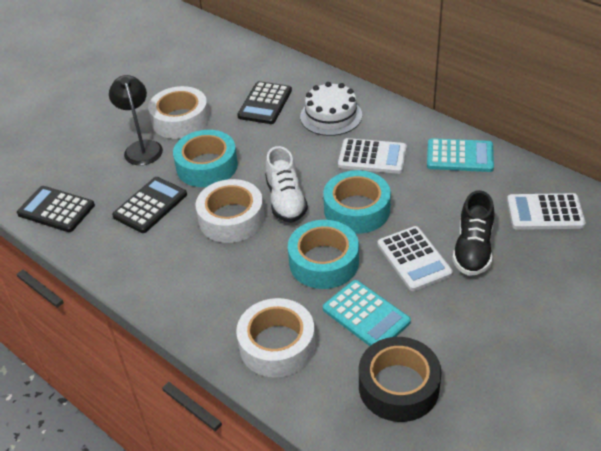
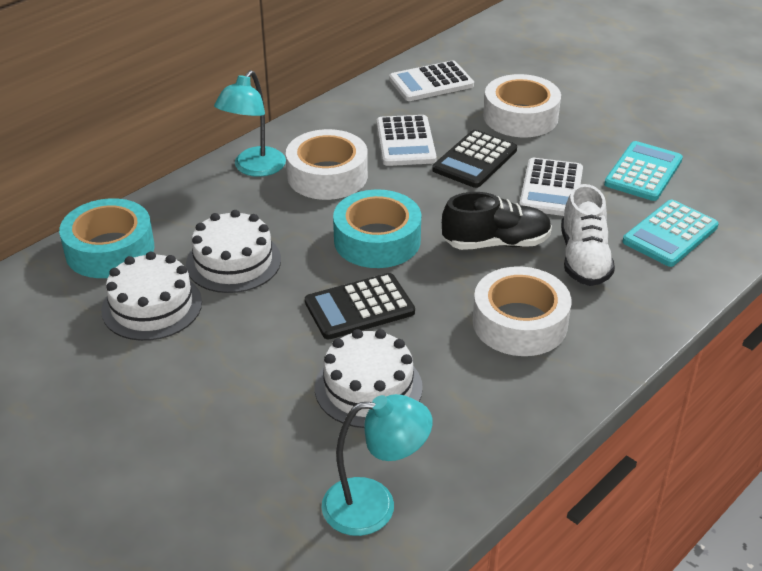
black calculator: [17,186,95,232] [112,177,187,233] [237,81,292,124] = 3 -> [305,273,415,340] [432,130,517,188] = 2
black lamp: [109,75,163,165] = 1 -> none = 0
black tape: [359,337,442,422] = 1 -> none = 0
turquoise lamp: none = 0 -> [214,70,286,177] [322,394,433,536] = 2
turquoise tape: [173,130,238,187] [288,220,359,289] [323,170,391,234] = 3 -> [59,198,154,278] [333,189,421,268] = 2
white cake: [300,82,362,136] = 1 -> [101,251,202,341] [186,210,281,293] [315,329,423,428] = 3

